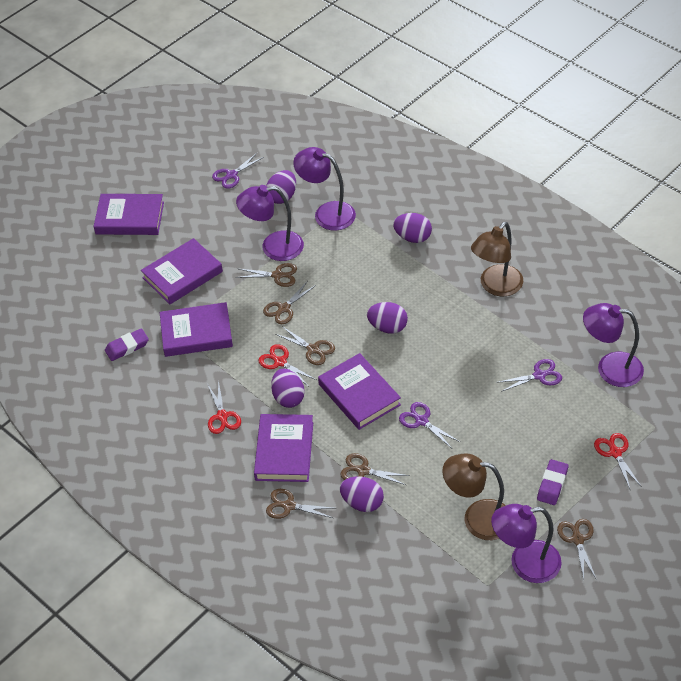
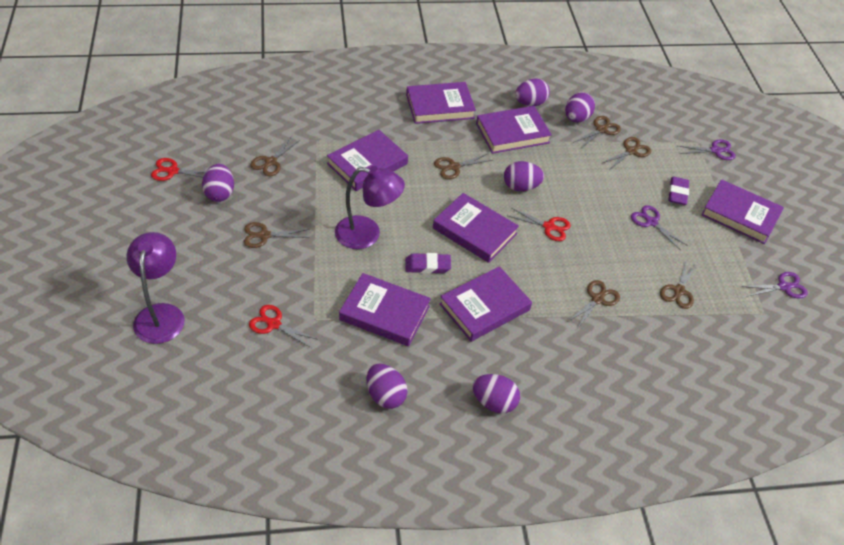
brown lamp: [442,453,506,540] [471,222,523,296] = 2 -> none = 0
brown scissors: [236,263,297,287] [263,281,316,324] [266,489,334,519] [275,326,335,365] [340,453,410,485] [557,519,597,580] = 6 -> [244,222,310,248] [250,136,300,176] [434,153,492,179] [567,280,620,329] [573,116,621,147] [602,137,651,170] [660,258,697,309] = 7
purple book: [93,194,164,235] [141,238,223,304] [160,302,233,357] [254,414,313,482] [318,353,401,430] = 5 -> [327,130,408,191] [339,273,431,346] [406,82,476,124] [433,193,519,263] [439,266,532,342] [476,106,552,154] [701,179,784,244] = 7
purple egg: [266,170,296,204] [271,368,305,408] [340,476,384,512] [367,302,408,334] [393,213,432,243] = 5 -> [202,164,234,202] [367,364,408,409] [472,374,520,413] [504,161,544,191] [515,78,550,106] [565,93,595,123] = 6
purple lamp: [236,185,304,261] [293,147,356,231] [491,504,562,583] [583,303,644,387] = 4 -> [126,232,184,344] [335,166,405,249] = 2

